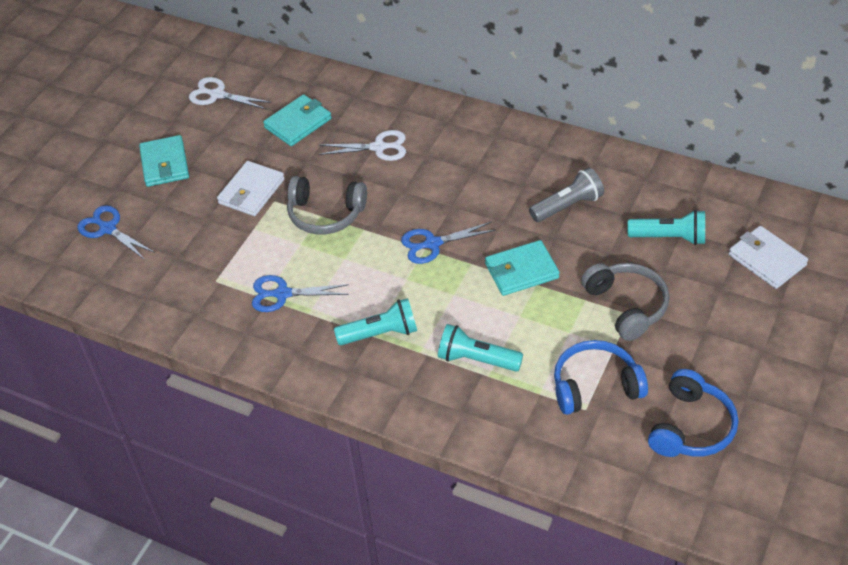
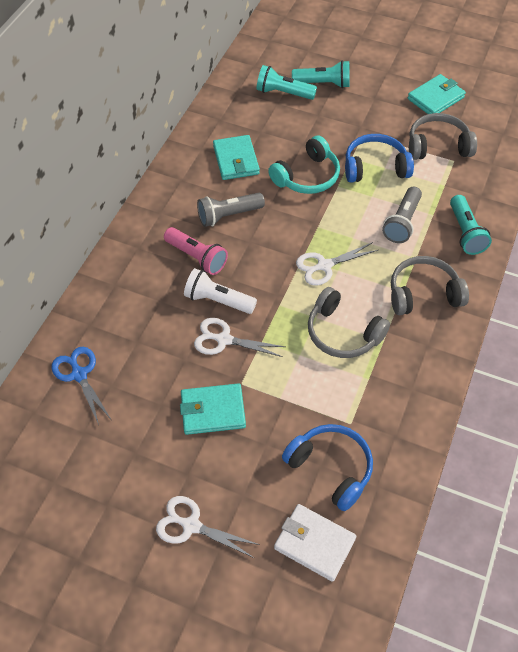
blue scissors: [77,205,155,260] [252,275,349,312] [401,222,496,264] = 3 -> [52,347,111,425] = 1
grey flashlight: [529,168,604,222] = 1 -> [197,193,265,227] [382,187,422,243] = 2
grey headphones: [287,176,367,234] [581,263,669,341] = 2 -> [308,287,390,358] [391,256,469,315] [409,113,477,160] = 3
pink flashlight: none = 0 -> [164,227,228,275] = 1
turquoise headphones: none = 0 -> [268,135,340,194] = 1
white flashlight: none = 0 -> [184,268,257,314] = 1
white scissors: [189,77,271,109] [319,130,406,161] = 2 -> [156,496,260,558] [194,318,285,357] [296,242,378,286] = 3
white wallet: [217,161,285,216] [729,226,808,289] = 2 -> [274,504,356,582] = 1

